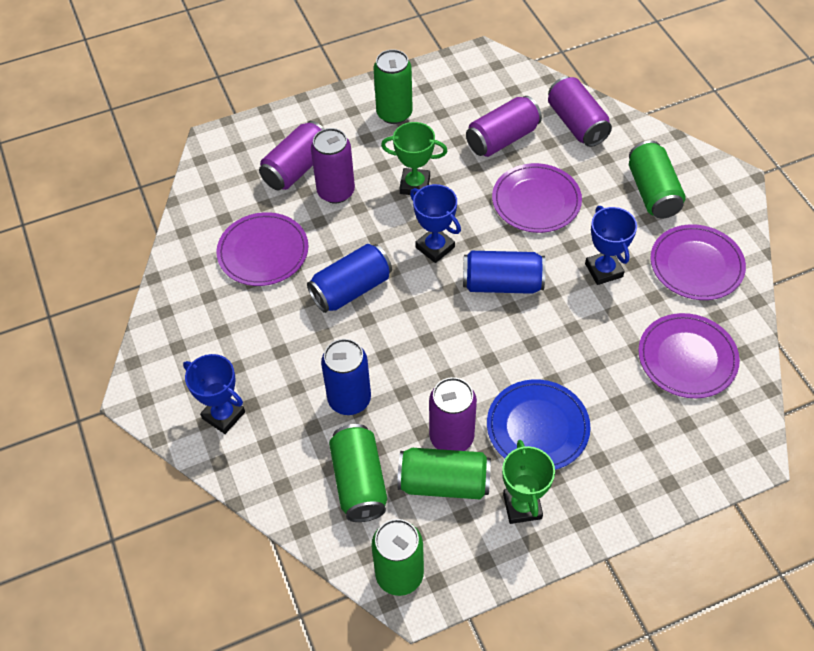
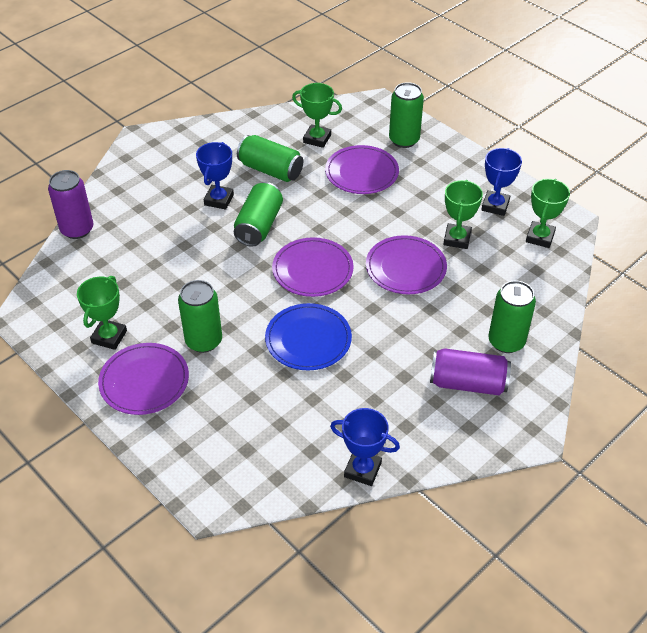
blue can: [307,244,392,313] [321,339,371,415] [463,251,546,294] = 3 -> none = 0
green trophy: [381,122,447,195] [502,440,555,524] = 2 -> [77,276,127,350] [292,83,342,148] [443,180,483,249] [526,179,570,248] = 4
purple can: [259,121,324,190] [311,128,355,203] [429,377,477,451] [466,96,542,157] [548,76,612,147] = 5 -> [48,170,93,239] [430,348,511,395] = 2

